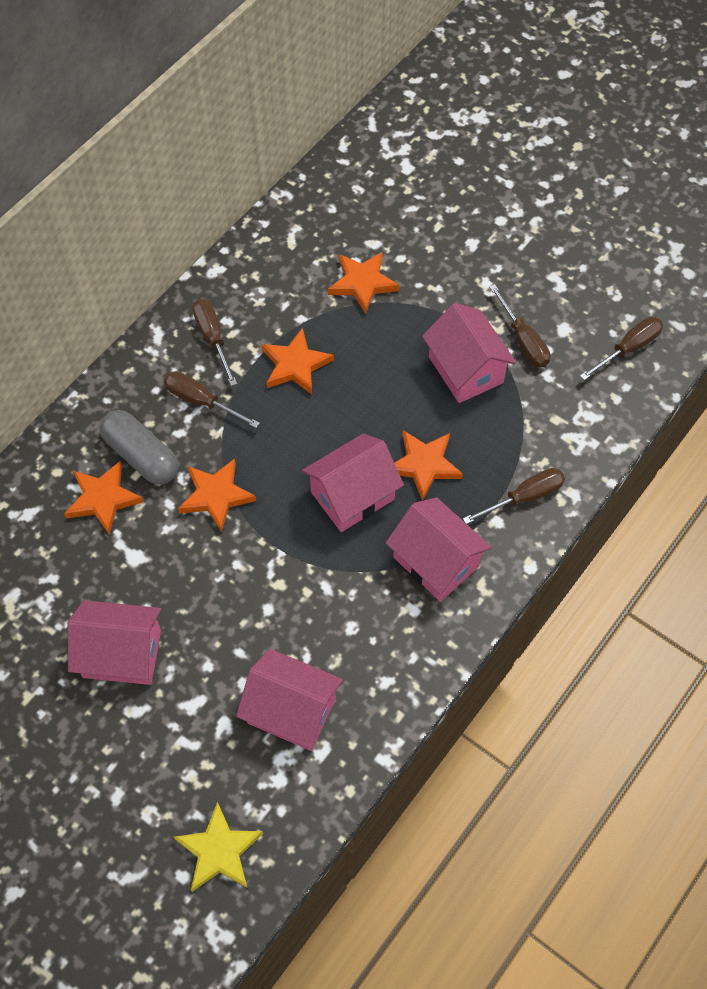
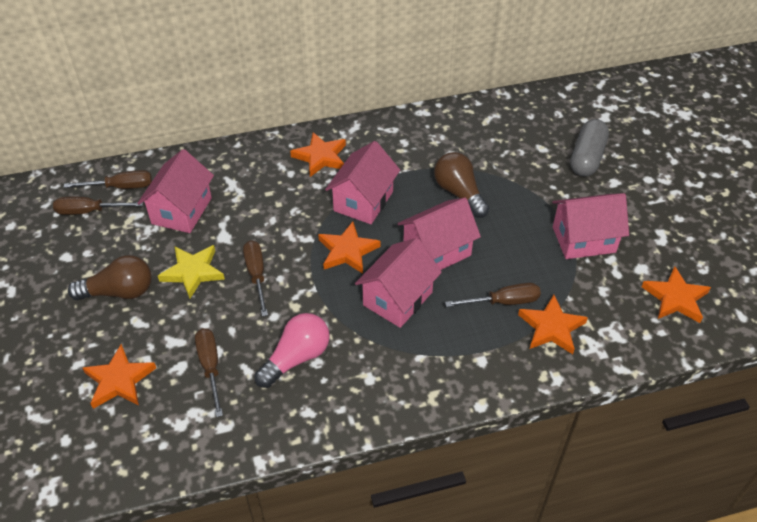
brown light bulb: none = 0 -> [68,255,151,300] [434,152,489,218] = 2
pink light bulb: none = 0 -> [254,313,330,388] = 1

